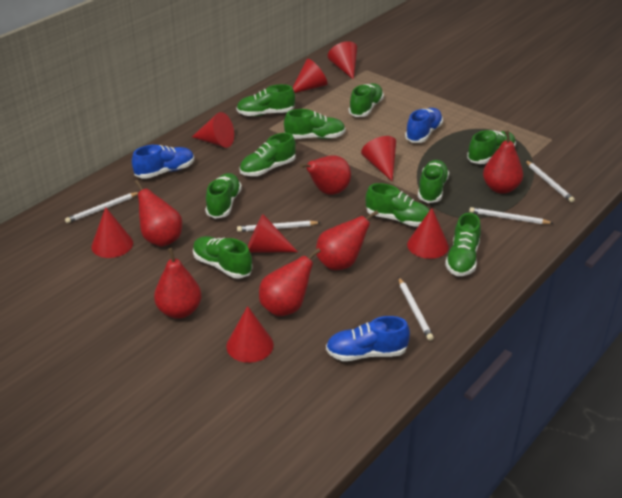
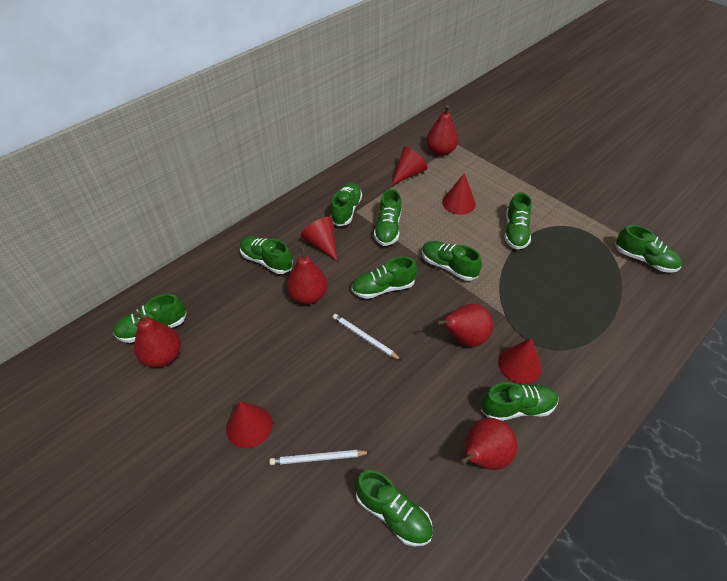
blue shoe: [132,145,194,179] [326,316,410,361] [405,108,443,143] = 3 -> none = 0
red cone: [91,207,133,258] [192,112,234,148] [226,306,274,363] [248,214,298,253] [293,59,328,93] [328,41,357,80] [361,136,396,181] [407,208,449,259] = 8 -> [226,401,273,448] [301,216,337,261] [392,147,428,185] [442,173,476,215] [498,338,542,384] = 5
red pear: [135,180,182,247] [154,248,202,319] [259,248,321,316] [300,155,351,195] [316,210,379,270] [483,130,523,194] = 6 -> [134,311,181,367] [287,247,327,304] [426,105,458,156] [436,304,493,347] [460,418,517,470] = 5
white pencil: [65,192,139,223] [237,221,321,232] [399,278,434,341] [469,207,553,224] [525,160,575,203] = 5 -> [269,450,370,465] [333,314,402,361] = 2

